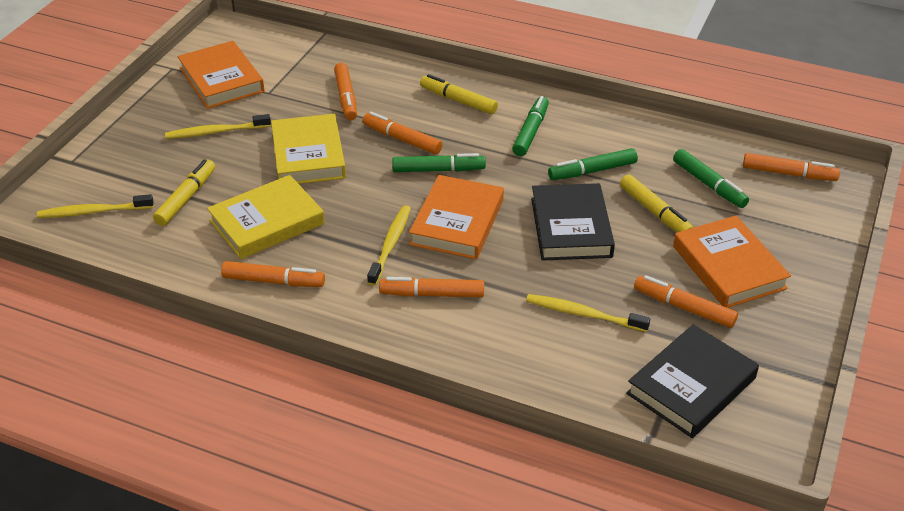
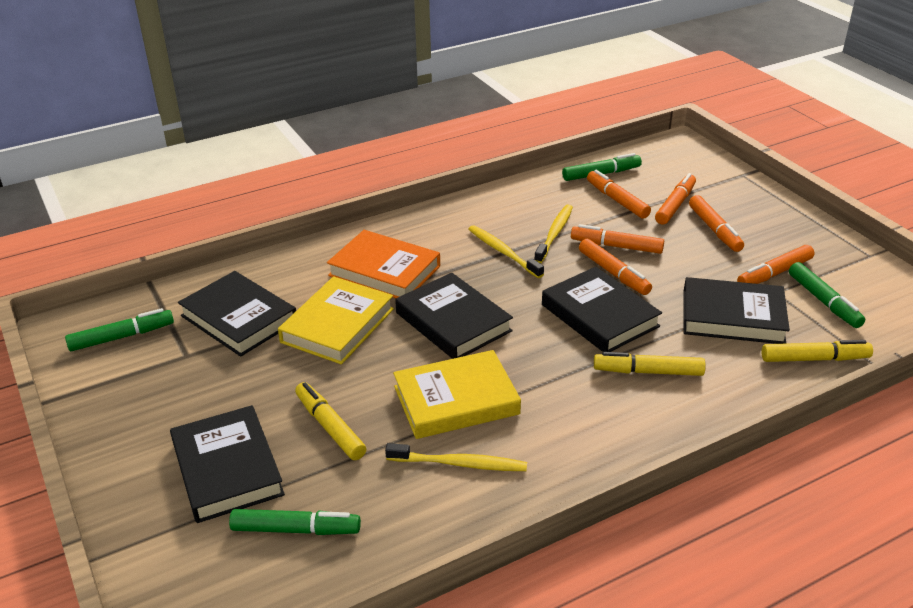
black book: [531,183,615,261] [626,324,759,438] = 2 -> [170,405,285,523] [178,271,296,357] [395,273,513,359] [542,267,662,352] [683,277,790,344] = 5
orange book: [178,41,265,109] [409,175,504,259] [673,216,791,308] = 3 -> [327,230,440,298] = 1
yellow toothbrush: [37,194,154,218] [165,114,271,139] [367,205,411,286] [526,294,650,332] = 4 -> [385,443,527,471] [469,225,544,278] [534,205,573,263] = 3

